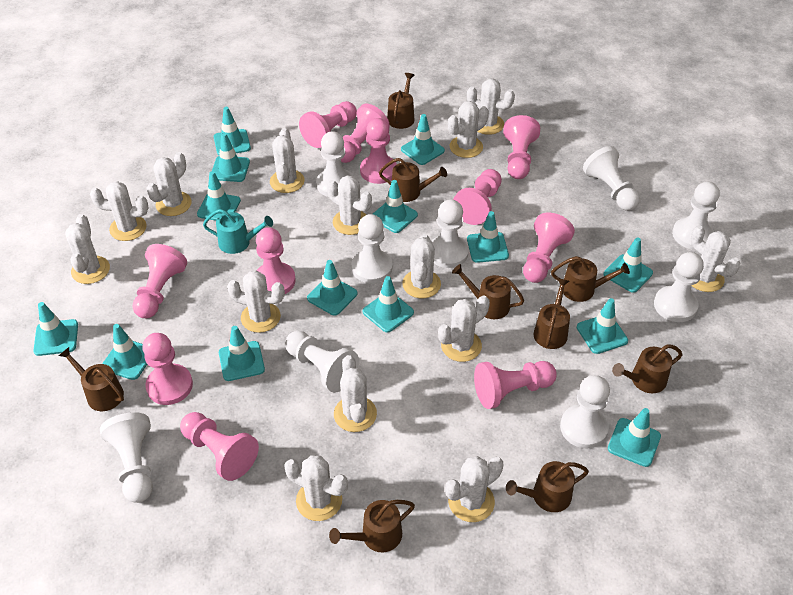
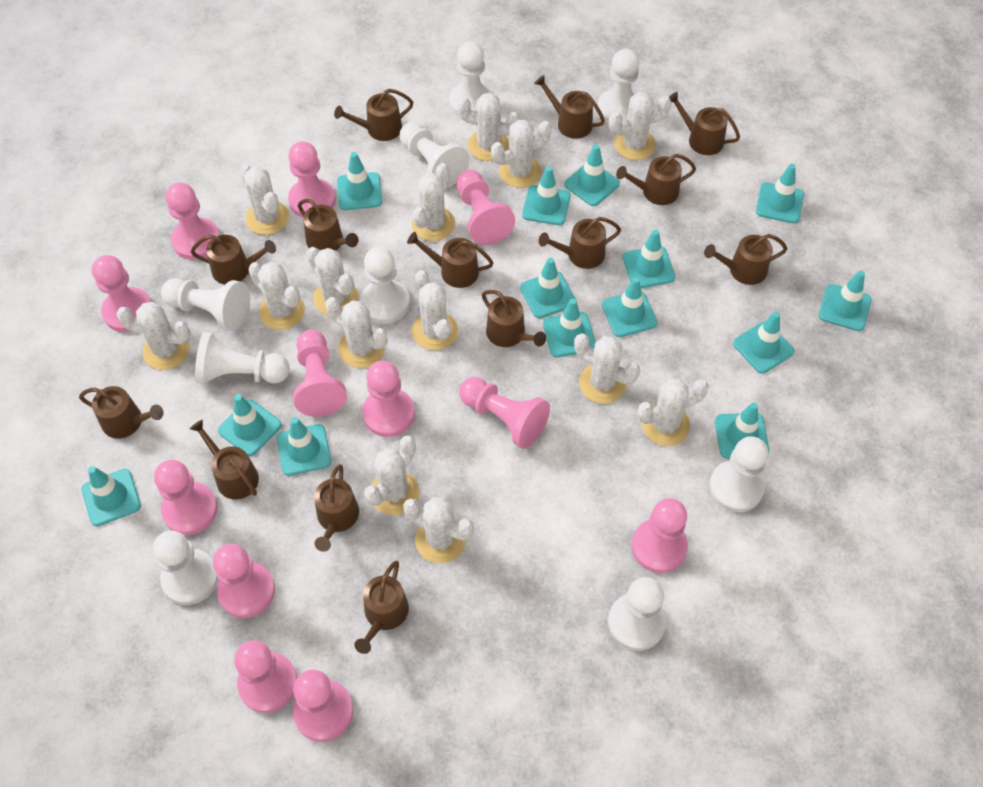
brown watering can: [59,347,124,411] [329,500,415,552] [379,158,447,202] [387,73,414,129] [452,264,524,319] [506,461,589,512] [533,278,570,349] [551,256,630,302] [612,344,682,393] = 9 -> [79,386,164,438] [190,420,259,499] [191,235,276,284] [298,199,358,251] [314,464,359,552] [334,89,413,141] [355,561,409,654] [407,232,494,288] [482,290,546,347] [534,75,605,139] [539,217,621,269] [616,154,696,205] [669,92,740,155] [704,234,788,285] = 14
pink pawn: [132,244,187,318] [142,333,193,405] [180,412,259,481] [256,227,296,294] [299,101,357,148] [341,104,390,163] [360,118,397,184] [453,169,502,225] [474,361,557,409] [503,115,540,179] [523,213,575,283] = 11 -> [92,255,152,332] [154,460,218,535] [165,182,220,260] [213,544,275,618] [234,640,298,713] [288,141,336,218] [293,330,347,417] [293,670,353,742] [362,360,415,437] [456,170,515,245] [459,377,550,449] [631,498,688,573] = 12
turquoise watering can: [203,209,273,254] = 1 -> none = 0

